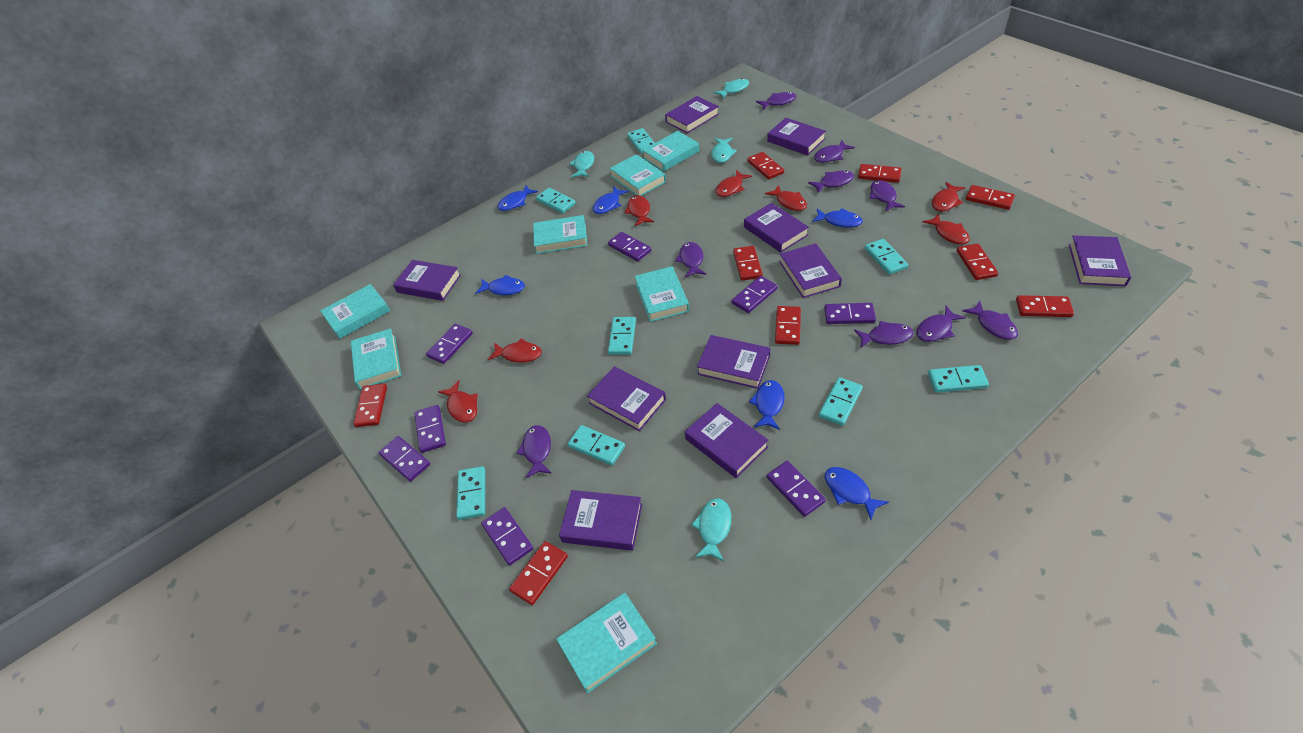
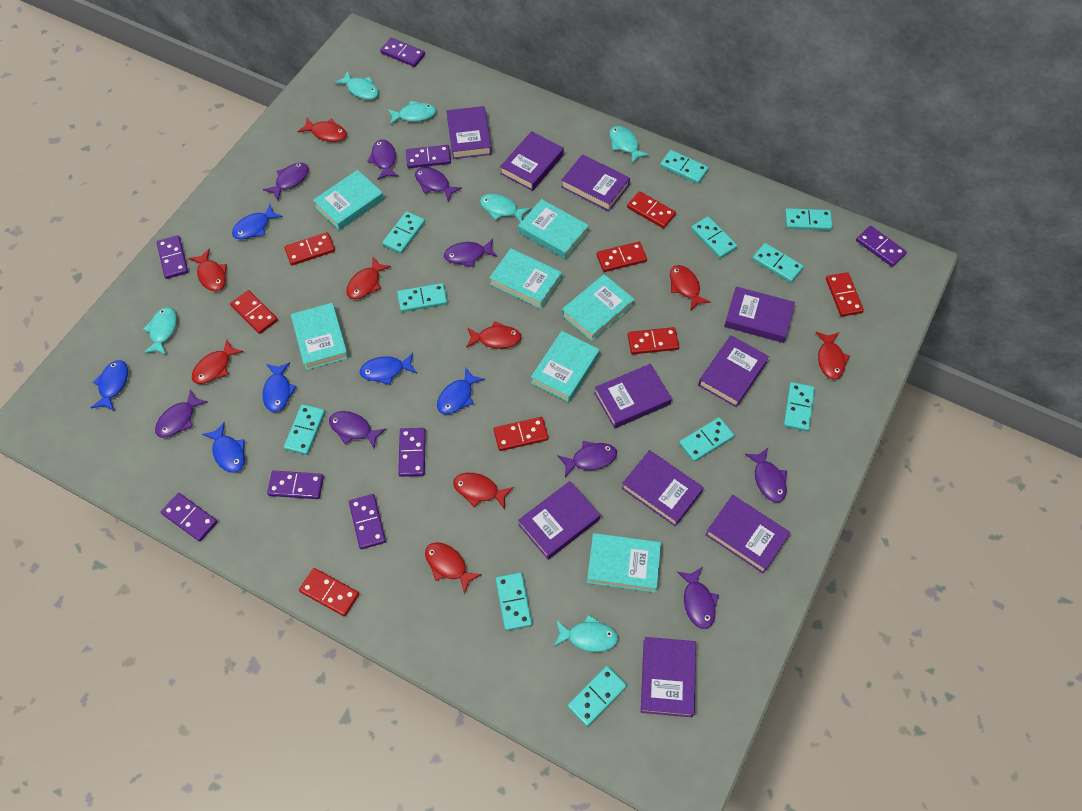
red domino: [353,384,387,427] [509,541,568,605] [733,246,763,281] [747,152,784,179] [775,306,801,345] [858,164,901,183] [957,244,998,280] [966,185,1015,210] [1016,295,1074,317] = 9 -> [230,290,278,334] [284,232,335,265] [299,568,359,617] [494,417,548,451] [597,242,647,272] [627,191,676,228] [628,327,679,354] [826,272,864,317] = 8
red fish: [438,380,477,422] [488,339,542,363] [625,195,654,226] [716,170,752,197] [765,185,807,211] [922,214,970,244] [932,182,965,212] = 7 -> [189,249,227,291] [192,339,244,384] [297,118,347,142] [346,257,391,299] [425,542,482,594] [453,473,514,509] [466,321,521,349] [670,265,711,310] [816,332,850,379] = 9
turquoise domino: [456,466,485,520] [536,188,576,213] [568,425,625,465] [608,317,636,355] [627,128,655,154] [819,377,863,426] [865,239,908,275] [928,365,989,393] = 8 -> [284,404,325,455] [382,211,425,254] [397,283,448,312] [496,572,532,631] [567,666,627,727] [660,150,709,184] [679,417,734,462] [691,216,737,258] [752,243,804,283] [783,382,815,432] [785,208,833,230] = 11
turquoise fish: [569,151,594,177] [691,498,731,562] [711,138,737,163] [713,78,749,99] = 4 -> [143,307,177,355] [334,70,379,100] [387,101,436,125] [480,193,531,223] [554,615,618,652] [609,126,650,164] = 6

